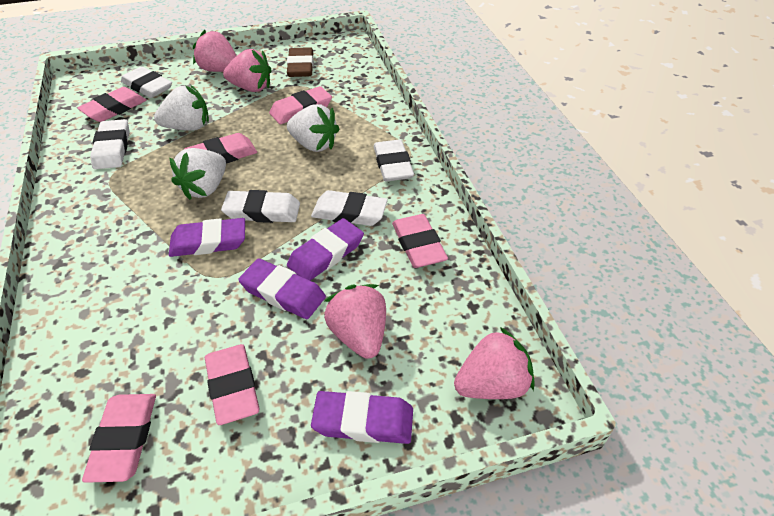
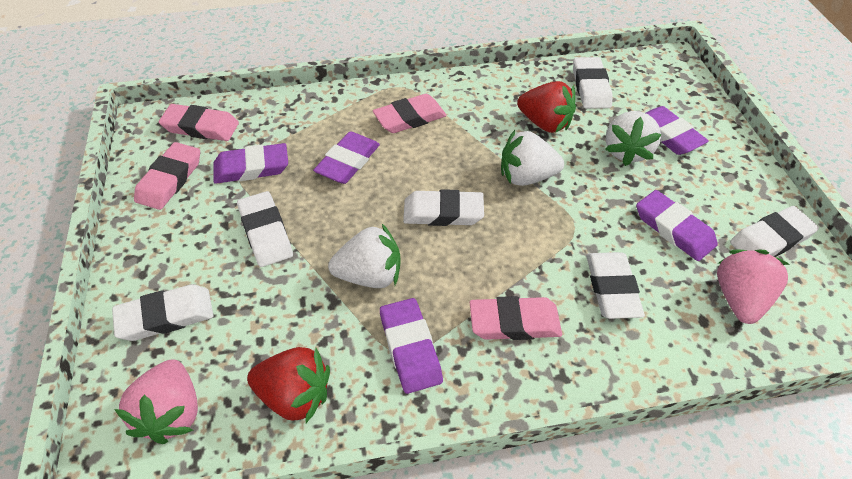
brown eraser: [287,47,314,77] = 1 -> none = 0
pink eraser: [77,87,146,122] [82,394,156,483] [184,133,257,164] [205,344,259,425] [269,86,332,124] [392,214,448,268] = 6 -> [134,142,200,210] [159,104,239,141] [373,94,447,133] [470,296,562,340] = 4
pink strawberry: [193,30,236,72] [223,49,271,92] [324,284,386,359] [454,327,535,399] = 4 -> [114,359,198,444] [717,249,790,324] = 2
purple eraser: [169,218,245,257] [238,258,326,319] [287,218,364,281] [311,391,413,444] = 4 -> [213,143,288,184] [313,131,380,184] [380,298,443,394] [636,190,718,261] [646,106,709,155] = 5
red strawberry: none = 0 -> [247,347,330,423] [517,81,576,133] = 2
white eraser: [90,119,130,169] [121,66,172,98] [221,190,300,223] [311,190,388,226] [374,139,414,181] = 5 -> [112,284,214,341] [237,191,293,267] [403,189,484,226] [573,57,613,109] [586,252,645,319] [730,206,819,257] = 6

